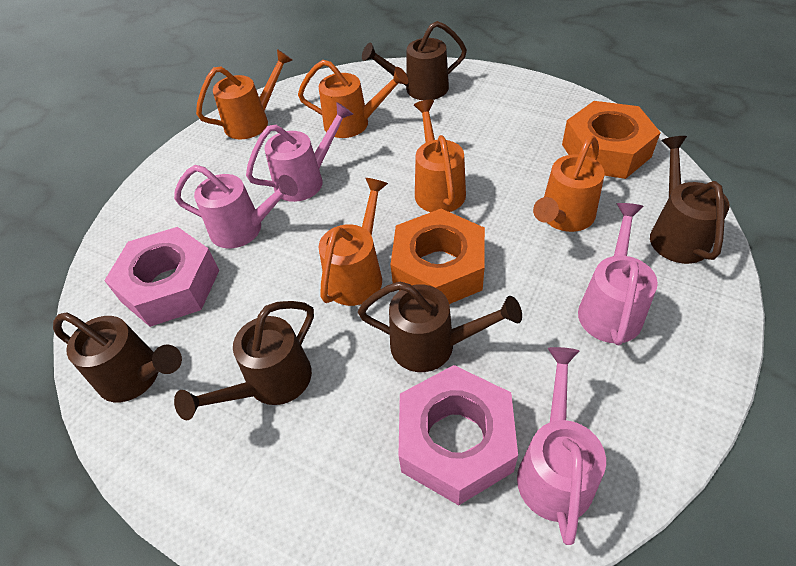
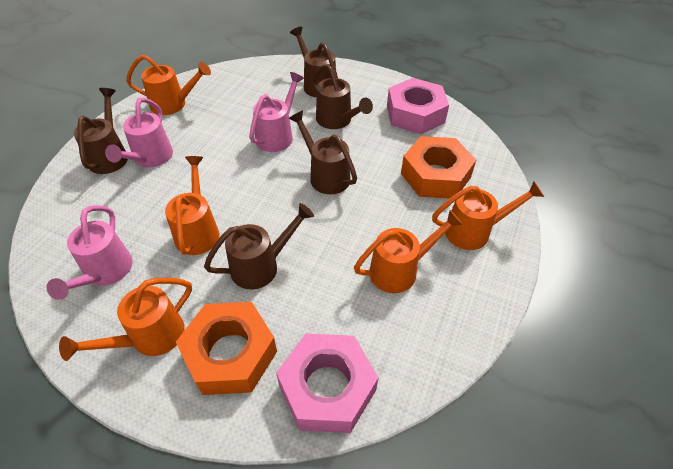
pink watering can: [174,165,298,248] [246,102,353,202] [517,347,606,545] [578,203,658,345] = 4 -> [46,205,133,300] [105,97,173,167] [249,72,304,152] = 3

